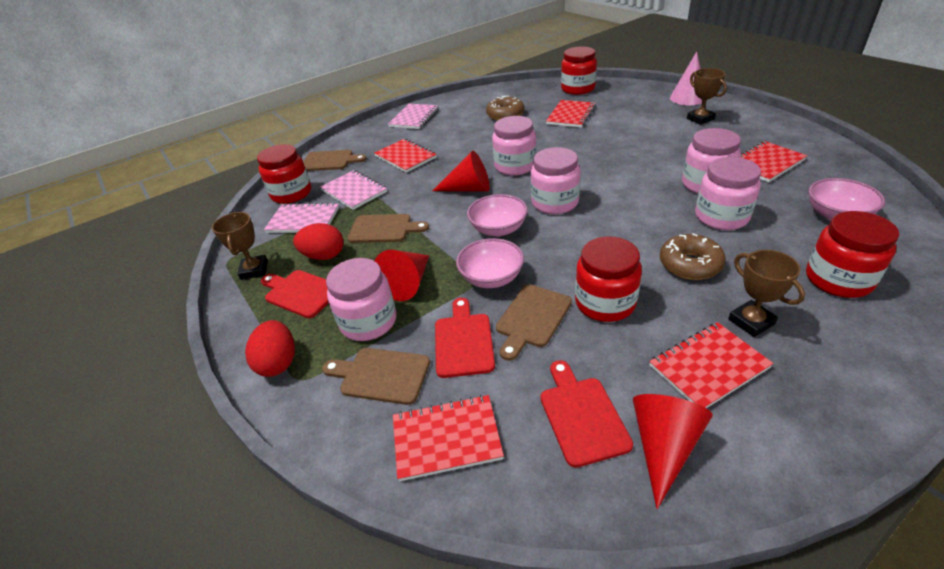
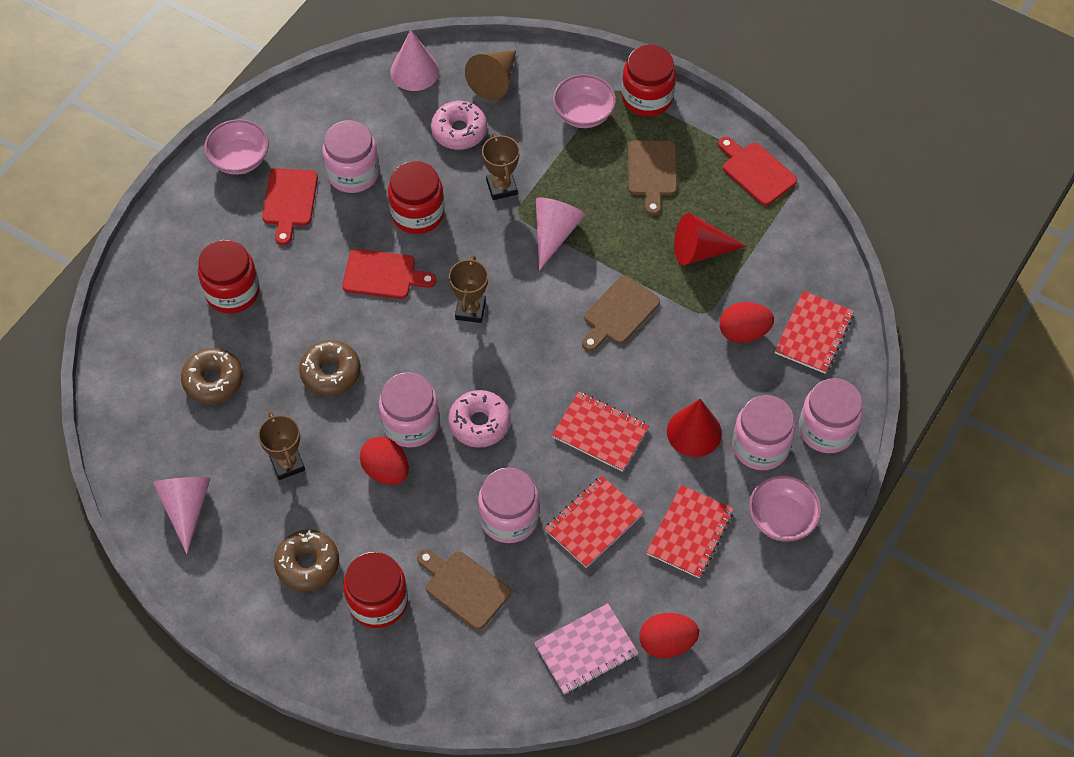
brown cone: none = 0 -> [465,50,516,100] = 1
brown cutting board: [303,150,367,171] [322,348,430,405] [347,214,429,243] [496,285,572,361] = 4 -> [417,549,511,630] [582,275,660,351] [628,140,677,216] = 3
brown donut: [486,96,525,121] [660,233,726,280] = 2 -> [181,348,243,404] [274,530,339,592] [299,340,361,396] = 3
pink cone: [670,52,702,105] = 1 -> [153,477,211,554] [391,30,439,91] [536,197,585,270] = 3
pink donut: none = 0 -> [431,101,487,150] [448,390,510,448] = 2
pink notebook: [264,203,339,233] [320,170,387,210] [388,104,439,129] = 3 -> [534,604,638,694] = 1
red cone: [375,250,429,301] [432,151,490,192] [633,394,713,509] = 3 -> [667,399,722,457] [674,213,746,266] = 2
red egg: [245,320,295,377] [293,223,344,260] = 2 -> [360,437,409,485] [639,613,699,659] [719,302,774,343] = 3
red notebook: [374,139,437,173] [393,395,504,481] [546,100,596,128] [649,322,774,408] [740,141,807,182] = 5 -> [545,476,644,568] [552,392,649,472] [646,485,734,578] [775,291,854,374] = 4

